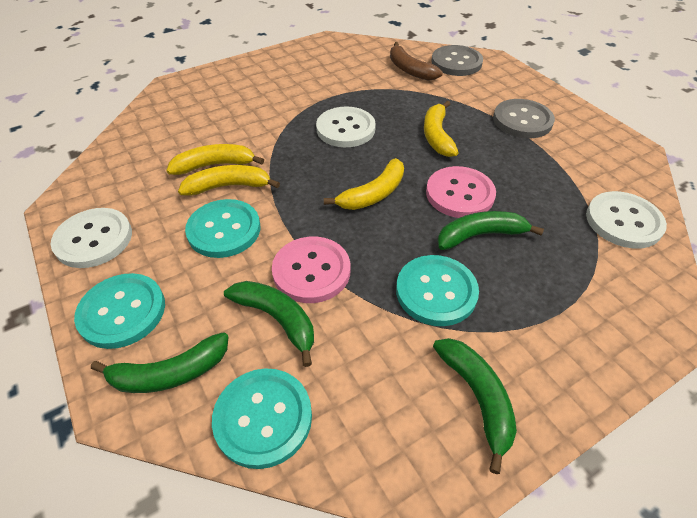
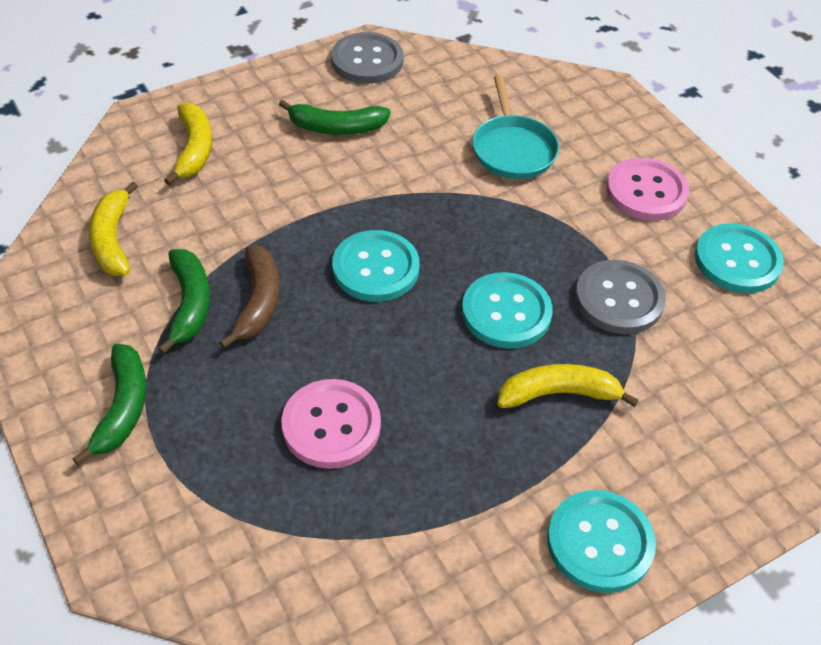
green banana: [91,332,228,393] [224,281,314,367] [433,338,517,474] [438,211,544,250] = 4 -> [72,344,146,465] [158,249,210,355] [279,99,391,135] = 3
turquoise pan: none = 0 -> [472,75,559,179] = 1
white button: [51,208,132,268] [316,106,376,147] [586,191,667,249] = 3 -> none = 0
yellow banana: [166,144,264,175] [178,165,280,196] [324,158,404,210] [424,101,459,157] = 4 -> [89,182,138,276] [164,103,212,185] [497,364,639,408] = 3

